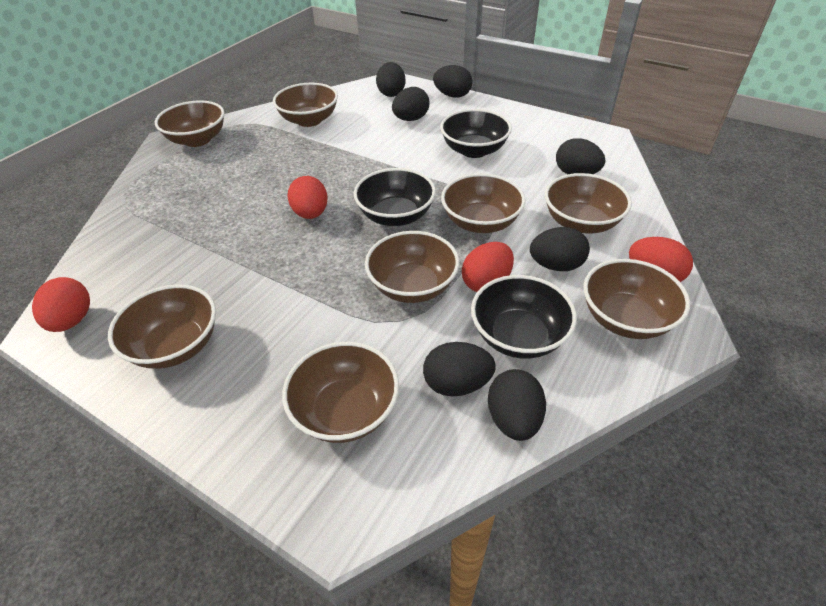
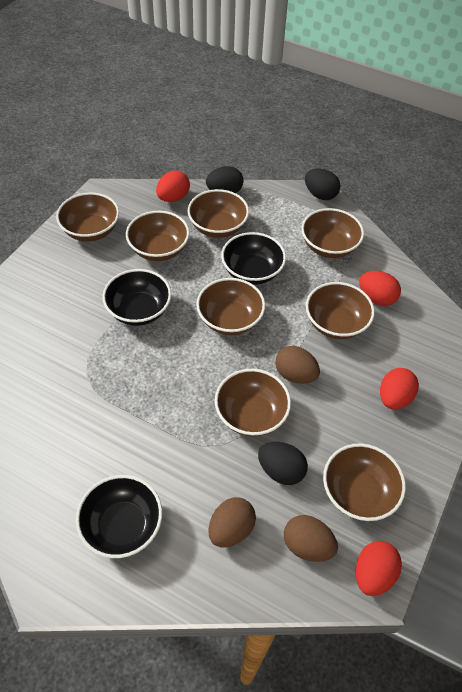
black egg: [376,62,405,97] [392,87,430,121] [423,342,496,396] [433,65,473,97] [488,369,546,441] [530,227,590,271] [556,138,605,174] = 7 -> [206,166,244,193] [258,442,308,485] [305,168,340,200] = 3
brown egg: none = 0 -> [208,497,256,547] [275,346,320,384] [284,515,338,562] = 3

